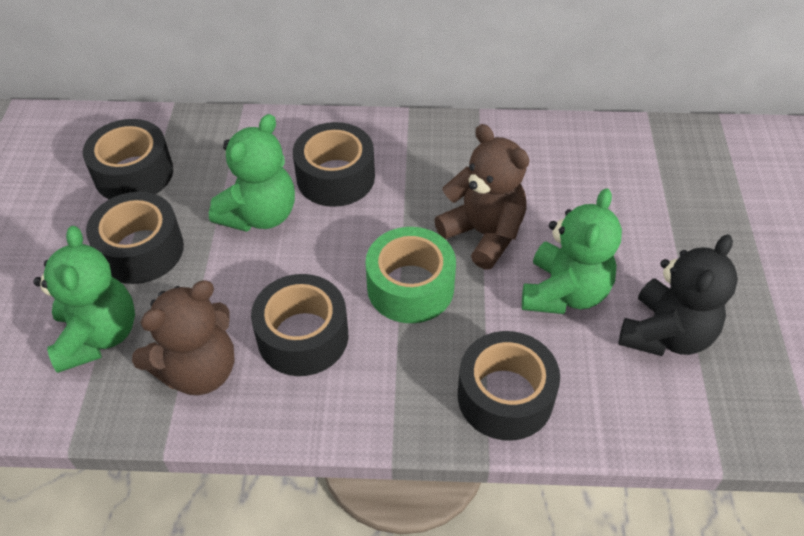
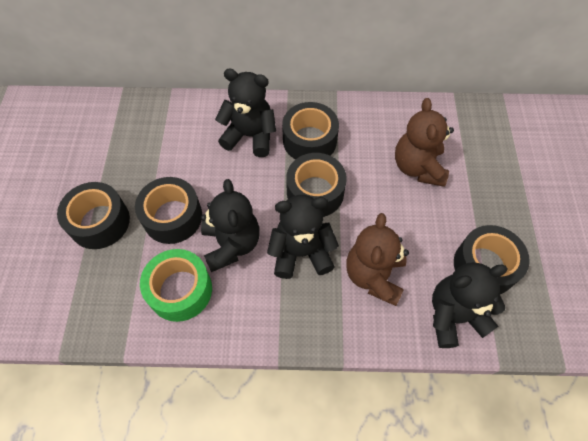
black teddy bear: [619,235,738,356] = 1 -> [201,179,260,272] [215,69,276,157] [267,195,339,279] [432,262,507,348] = 4
green teddy bear: [33,226,135,373] [209,114,295,232] [522,188,622,314] = 3 -> none = 0

